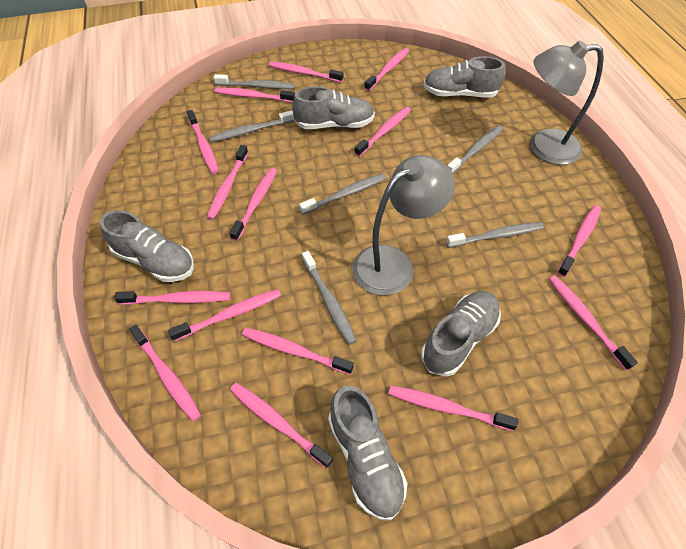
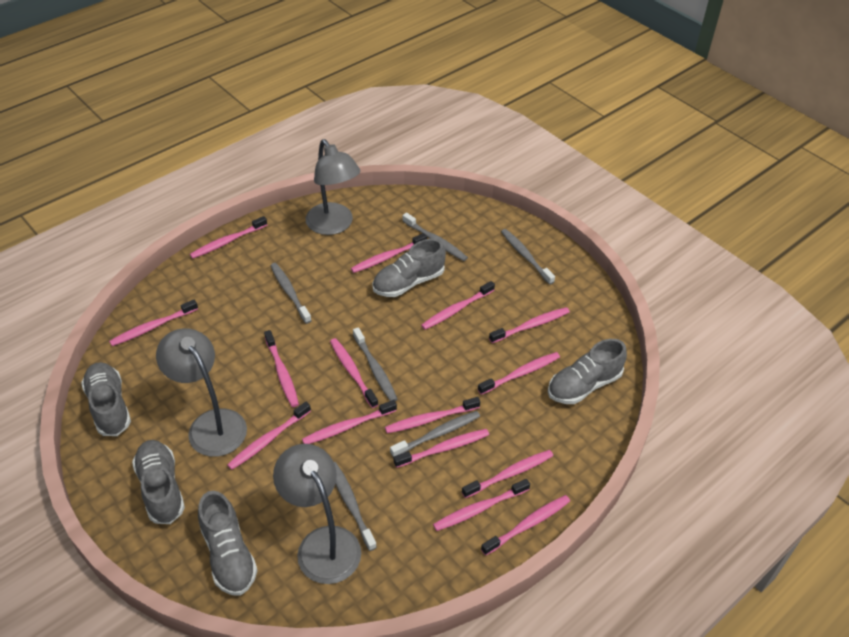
grey lamp: [352,155,455,295] [530,41,604,165] = 2 -> [156,328,247,457] [273,444,361,584] [305,139,360,235] = 3

